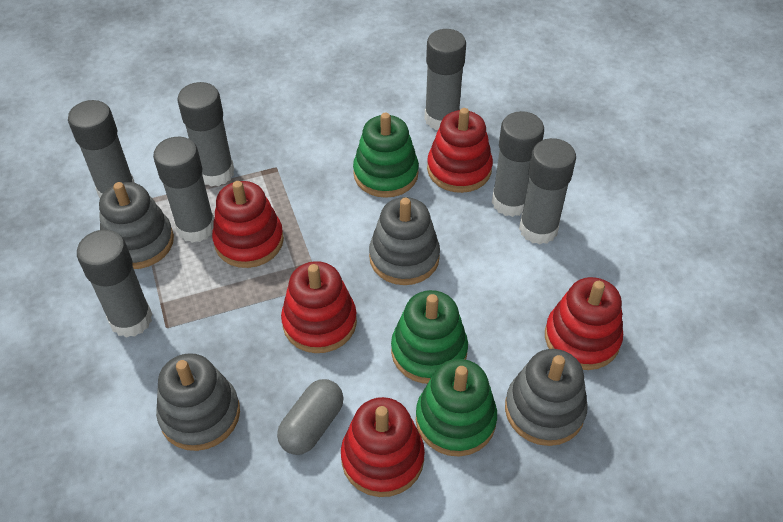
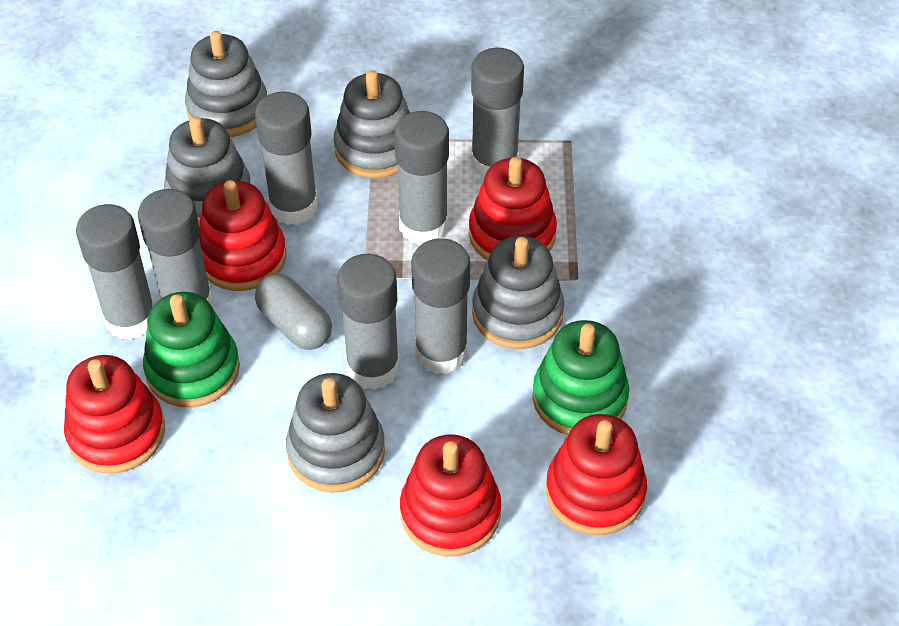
green stacking toy: [353,113,419,198] [391,290,468,384] [416,359,497,456] = 3 -> [143,292,240,407] [532,320,629,435] = 2
grey stacking toy: [99,182,174,269] [156,353,240,451] [369,197,440,285] [505,349,588,446] = 4 -> [164,117,251,226] [185,31,267,137] [286,373,385,493] [334,70,410,178] [472,236,564,349] = 5

